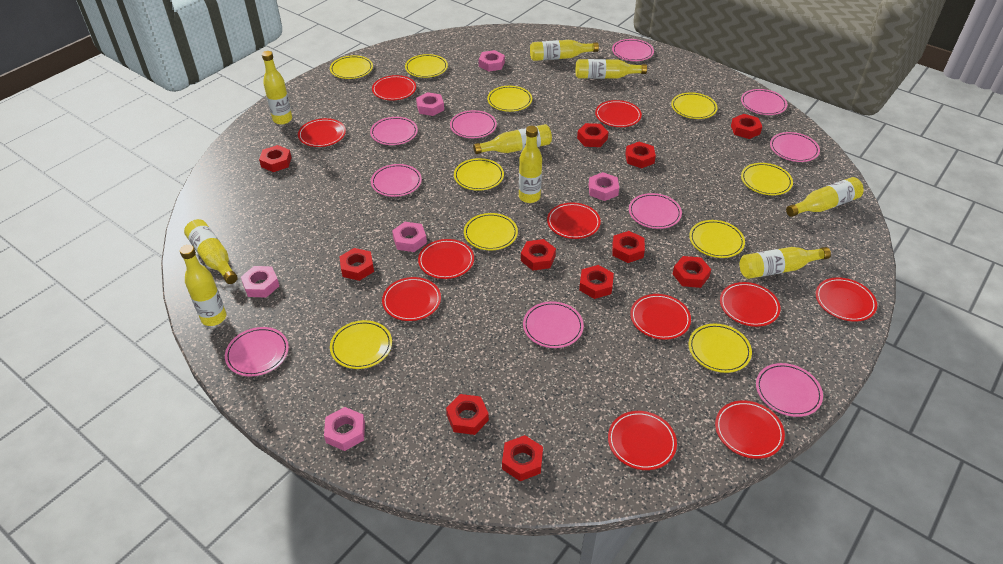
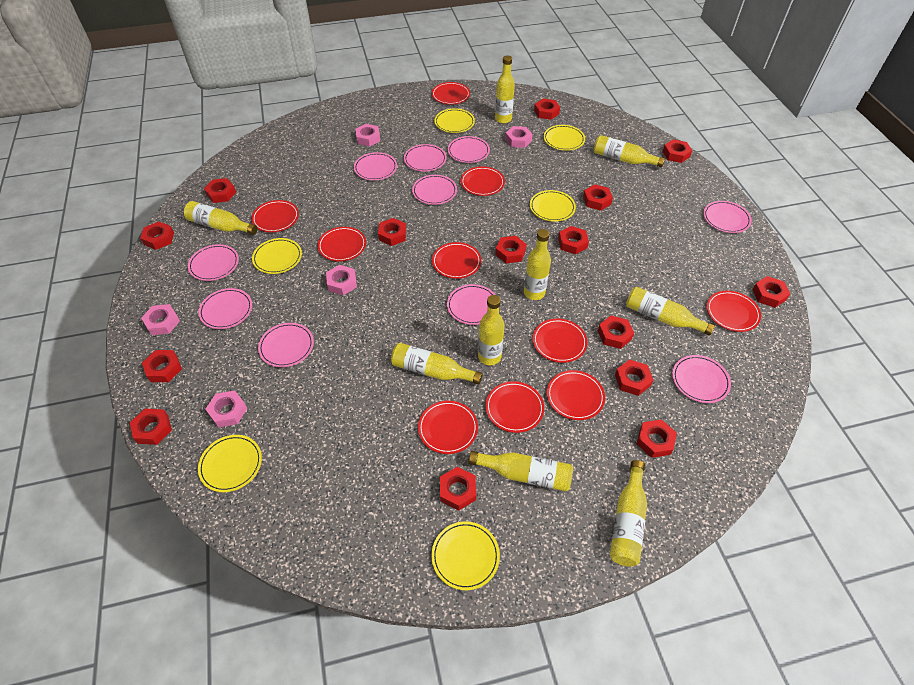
pink nut: [241,266,279,298] [324,407,365,451] [392,222,427,252] [416,92,444,116] [479,50,505,72] [589,172,619,201] = 6 -> [141,304,180,335] [205,390,247,427] [326,265,357,295] [355,124,380,146] [505,126,533,148] = 5
red nut: [259,145,292,172] [339,248,374,281] [446,394,489,435] [502,435,543,481] [521,239,556,271] [577,123,609,147] [579,265,614,299] [612,231,645,263] [625,142,656,168] [673,256,711,288] [731,114,762,139] = 11 -> [130,408,172,445] [140,222,174,250] [142,350,182,382] [204,178,236,203] [378,218,406,246] [440,467,476,511] [495,236,527,263] [534,99,560,120] [558,226,589,255] [583,185,613,211] [598,316,634,349] [615,359,653,396] [637,419,677,458] [663,139,692,163] [752,276,790,308] = 15
red plate: [298,118,346,147] [372,75,416,100] [382,277,441,321] [418,239,474,279] [547,203,601,239] [595,100,642,127] [608,411,677,470] [630,294,691,340] [715,401,785,459] [720,282,781,327] [816,278,877,322] = 11 -> [252,200,299,232] [318,227,366,262] [418,401,478,454] [432,82,470,105] [432,242,481,279] [461,166,505,196] [485,381,544,433] [533,319,587,363] [547,370,605,420] [707,291,761,332] = 10
yellow plate: [330,55,373,79] [330,320,392,369] [405,54,448,78] [454,158,504,191] [464,213,518,250] [487,86,532,112] [671,92,718,119] [689,220,745,258] [689,324,752,373] [741,163,793,195] = 10 -> [198,435,262,492] [252,238,302,274] [431,521,500,590] [434,108,475,133] [530,190,576,222] [544,125,585,151] = 6

